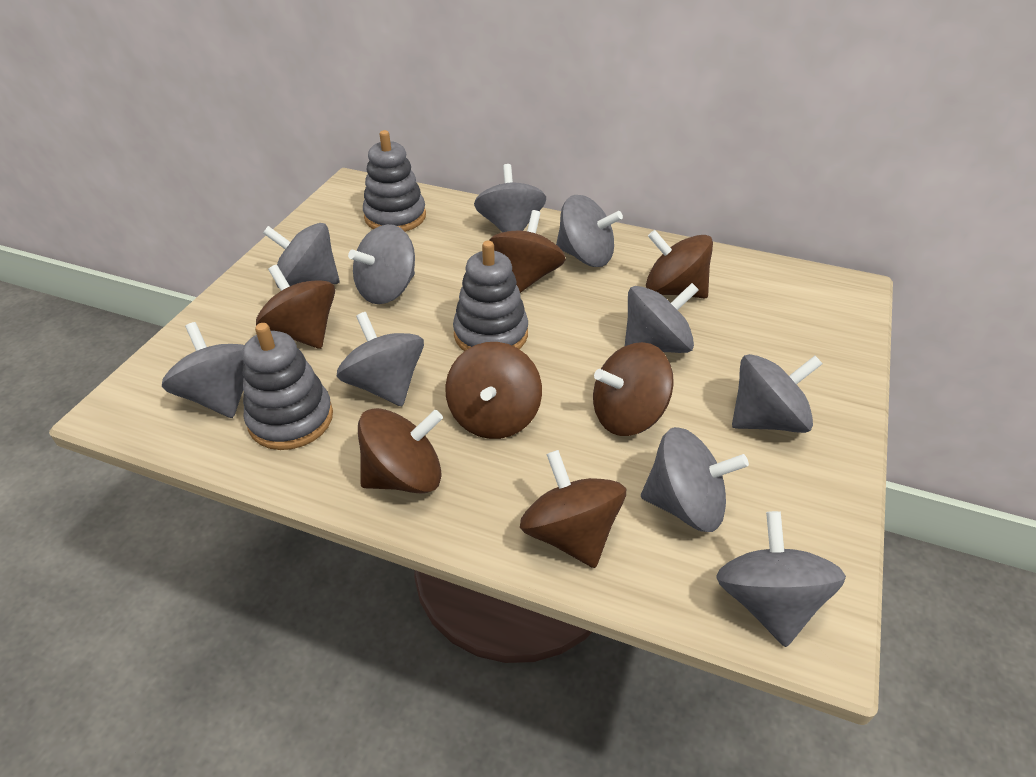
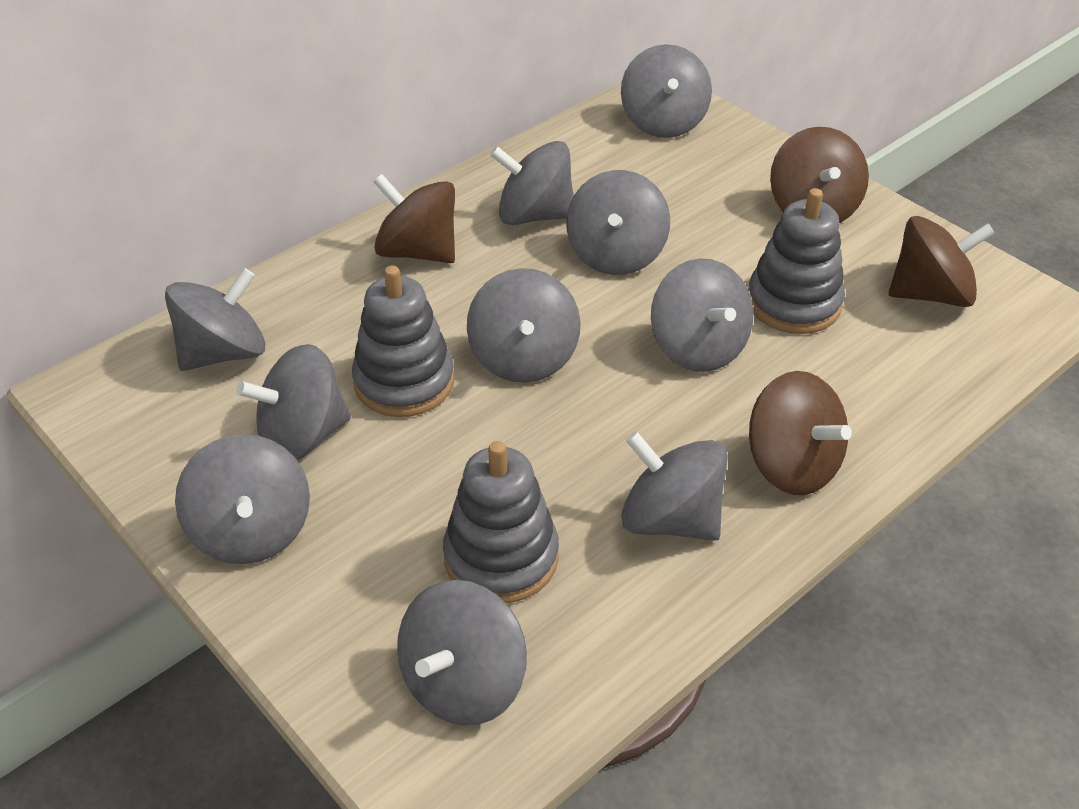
brown spinning top: [256,265,335,349] [358,408,443,494] [445,342,542,439] [489,210,566,293] [520,450,626,568] [593,342,674,436] [646,230,713,299] = 7 -> [373,174,455,263] [749,371,852,495] [770,127,869,223] [889,216,995,307] = 4

